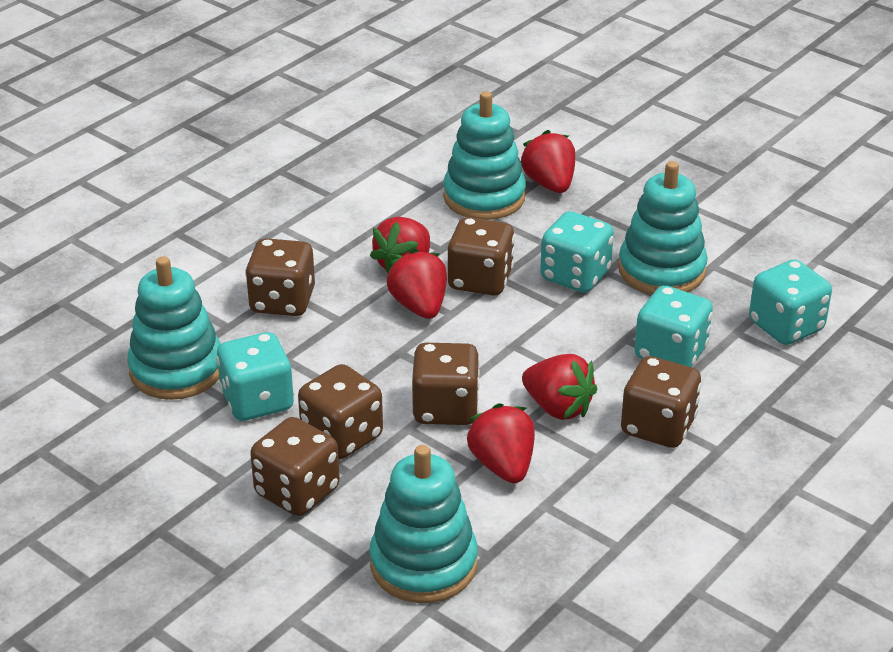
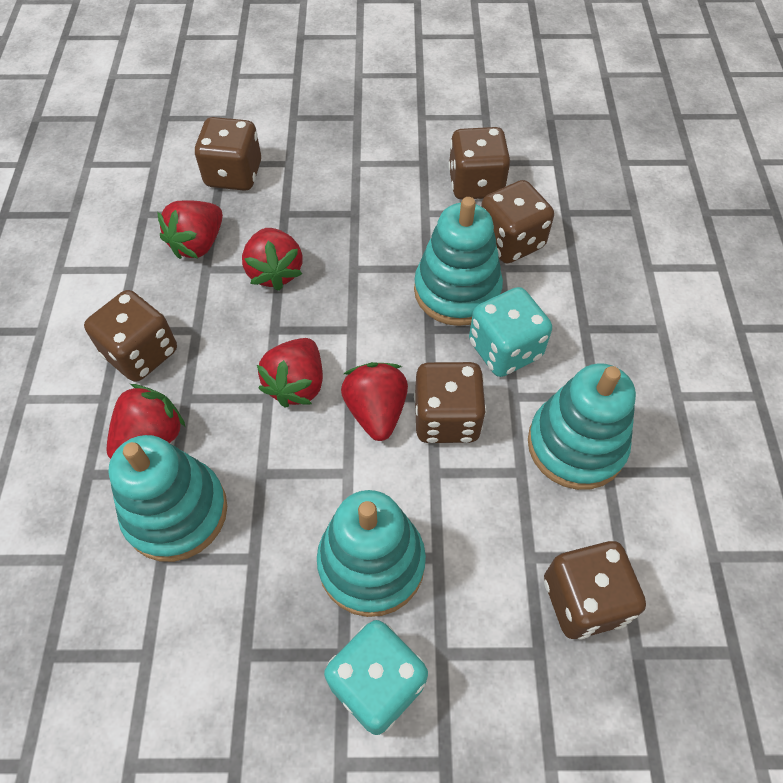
turquoise dice: [216,332,294,421] [540,211,614,293] [634,286,713,367] [749,260,832,345] = 4 -> [324,620,428,735] [469,287,552,377] = 2

